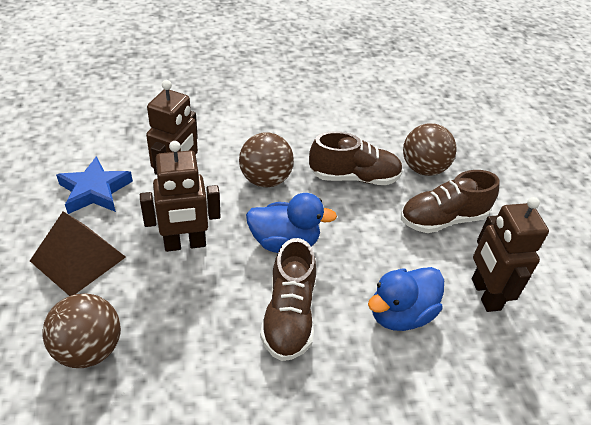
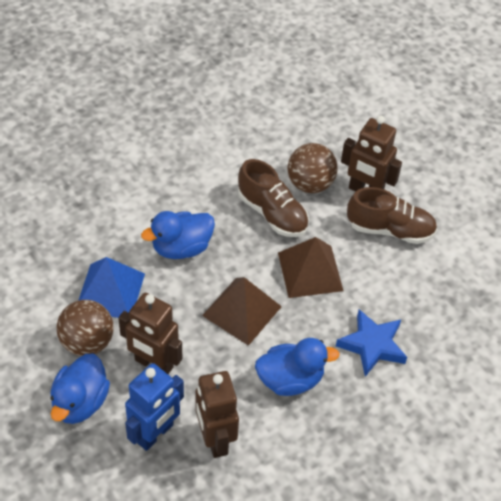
blue duck: [246,193,337,253] [368,267,444,331] = 2 -> [50,354,110,424] [141,211,215,259] [255,338,340,396] = 3
blue pyramid: none = 0 -> [79,257,145,318] = 1
blue robot: none = 0 -> [125,363,184,451] = 1
brown ball: [42,293,121,368] [239,132,294,187] [403,123,457,176] = 3 -> [57,300,114,356] [288,143,338,193] = 2
brown pyramid: [30,211,126,296] = 1 -> [202,277,282,346] [278,237,343,298] = 2
brown shoe: [260,238,316,361] [309,131,403,185] [401,170,499,233] = 3 -> [238,159,309,237] [347,187,437,244] = 2

